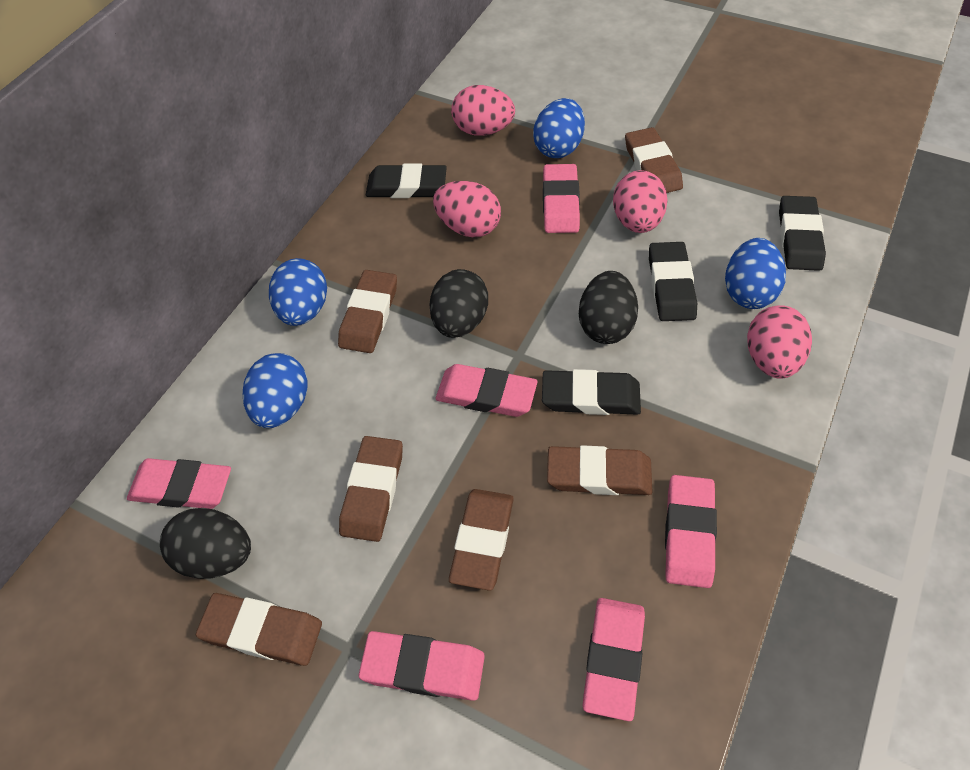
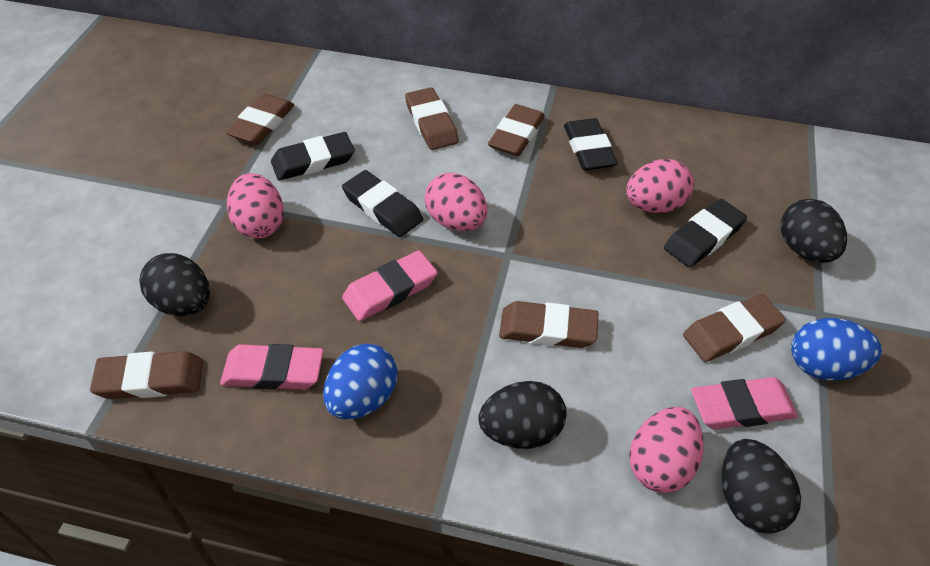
black egg: [160,508,251,579] [429,269,488,338] [579,271,638,344] = 3 -> [139,253,210,316] [478,381,567,449] [722,439,801,534] [781,199,847,263] = 4
blue egg: [243,353,308,428] [269,258,327,326] [533,98,585,158] [725,238,786,309] = 4 -> [323,344,398,419] [791,318,882,380] = 2
pink eraser: [127,458,231,509] [359,631,485,701] [436,364,538,417] [543,164,580,233] [583,598,645,721] [665,475,717,588] = 6 -> [220,344,324,390] [342,250,438,321] [691,377,798,429] = 3

